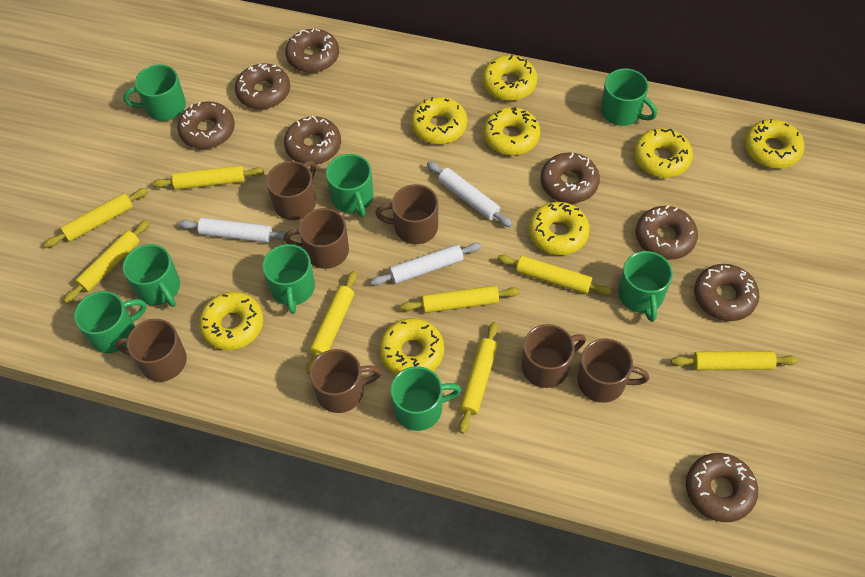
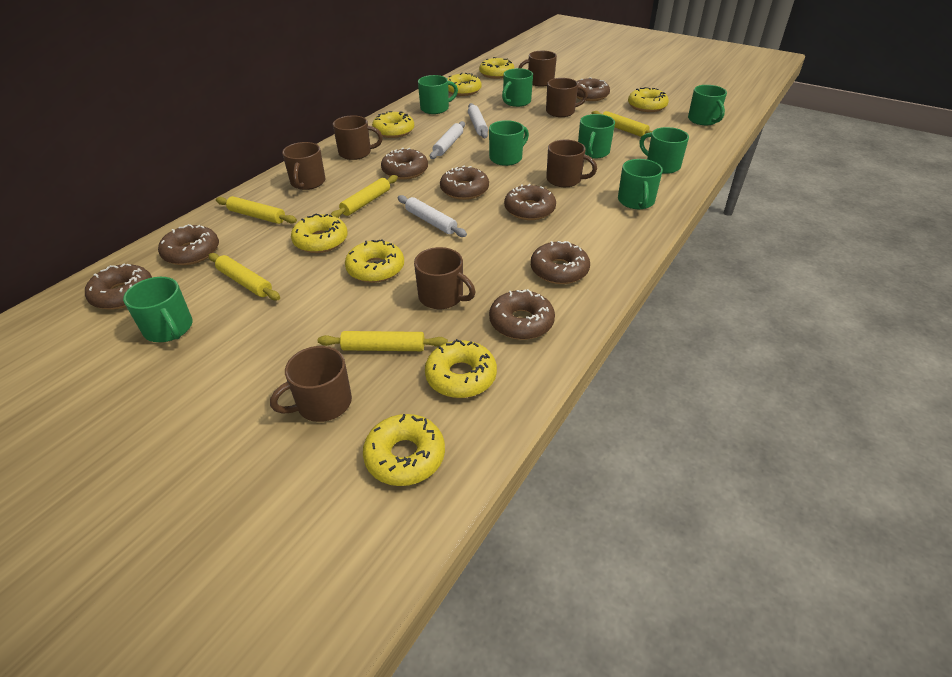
yellow rolling pin: [44,188,149,248] [64,220,150,304] [153,165,264,190] [306,271,357,374] [401,285,520,313] [459,322,498,434] [497,254,612,295] [671,351,798,370] = 8 -> [208,253,280,300] [216,196,297,224] [318,331,448,351] [331,175,398,218] [591,111,653,137] = 5

